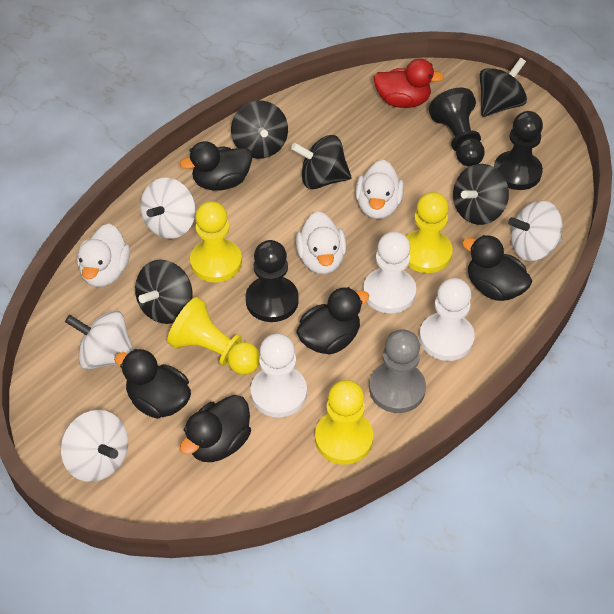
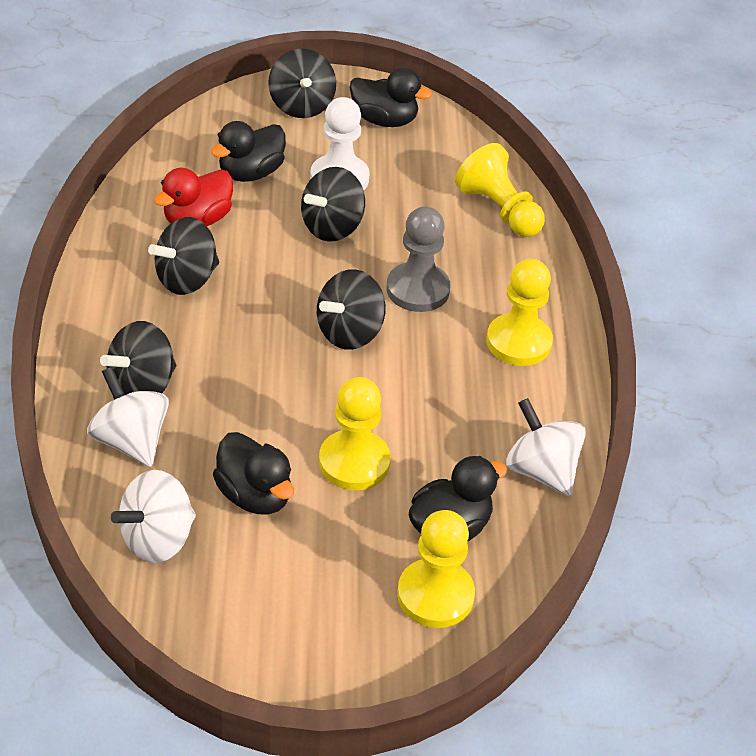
black duck: [114,349,191,419] [180,141,252,191] [180,395,251,462] [296,287,369,354] [462,235,532,301] = 5 -> [211,121,286,182] [213,432,294,514] [350,67,432,127] [409,456,507,542] = 4
black pawn: [246,240,299,322] [429,88,485,167] [494,111,543,190] = 3 -> none = 0
white duck: [77,224,130,287] [296,212,347,274] [355,160,404,219] = 3 -> none = 0
white pawn: [250,334,307,418] [363,231,416,314] [419,278,475,361] = 3 -> [310,97,370,190] = 1
white spinning top: [61,410,128,482] [65,310,133,369] [140,178,196,239] [508,201,563,261] = 4 -> [87,367,169,467] [111,470,196,563] [506,398,586,496] = 3

